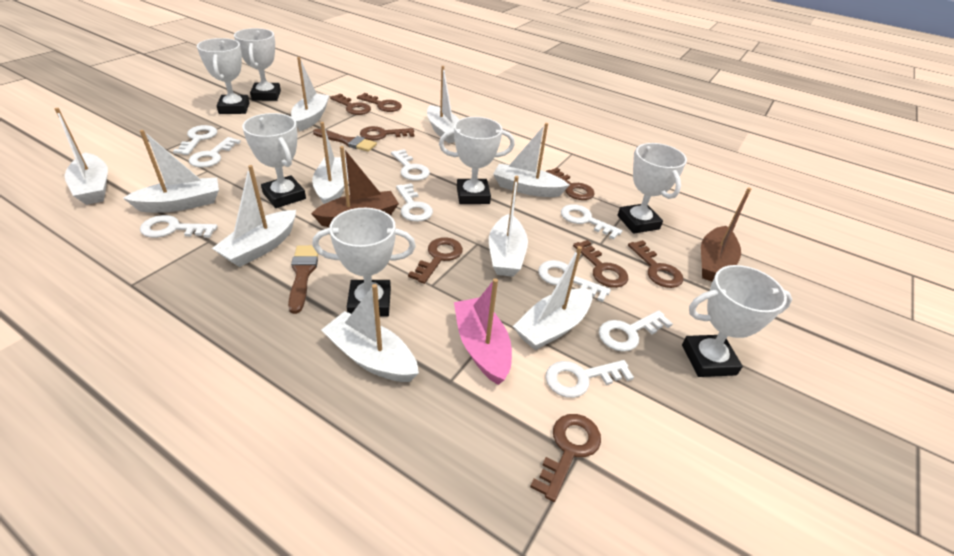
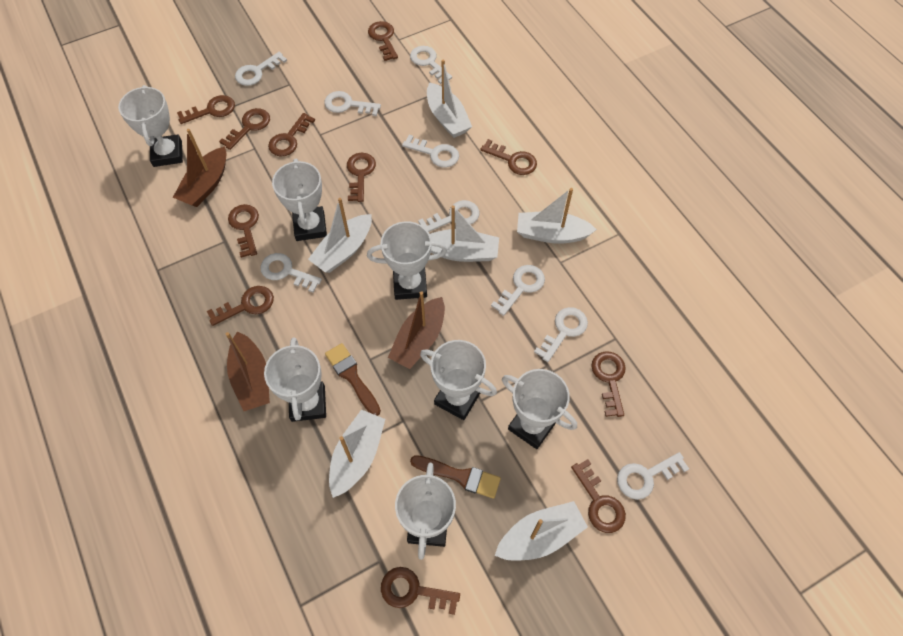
brown boat: [311,146,399,227] [701,188,751,282] = 2 -> [173,129,227,207] [226,331,270,411] [388,291,445,369] = 3
brown key: [330,94,371,115] [357,93,402,112] [360,126,414,140] [408,237,463,284] [530,414,601,502] [546,168,595,200] [573,240,628,288] [628,240,683,288] = 8 -> [177,95,235,124] [207,286,274,326] [219,108,270,150] [228,204,259,258] [268,113,315,156] [347,153,376,202] [368,21,398,61] [381,567,460,615] [480,139,537,175] [571,459,626,533] [591,351,626,417] = 11
pink boat: [454,278,512,385] = 1 -> none = 0
white boat: [55,108,108,205] [123,130,219,213] [212,165,296,267] [291,57,330,131] [312,122,348,204] [321,284,419,382] [427,66,459,143] [489,176,528,277] [493,123,569,197] [513,246,593,350] = 10 -> [308,198,372,273] [329,410,385,498] [427,59,472,138] [430,205,499,262] [495,501,588,561] [517,188,597,244] = 6

